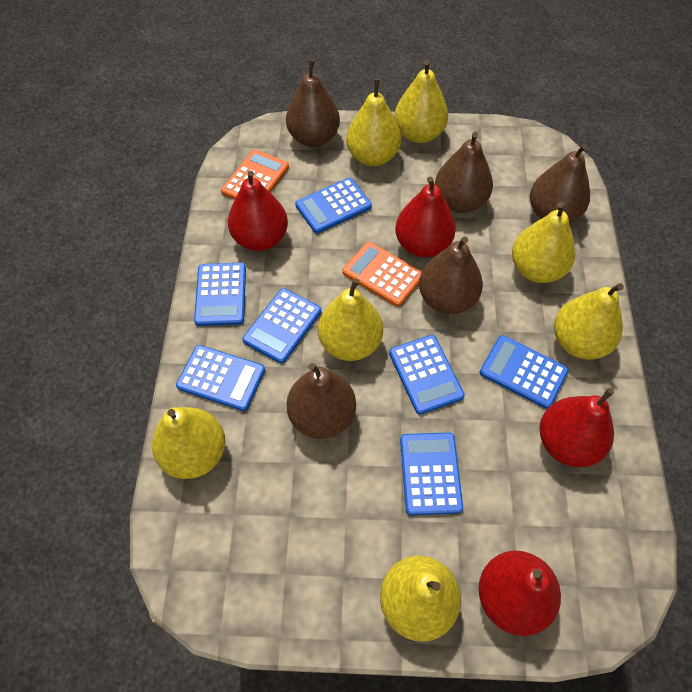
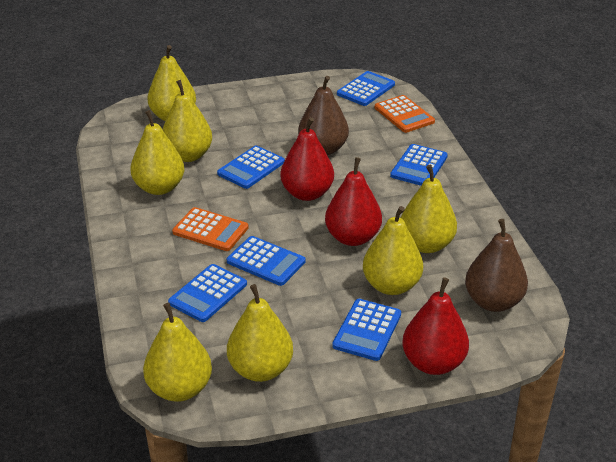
blue calculator: [176,345,265,411] [194,263,246,326] [242,288,321,363] [295,178,372,233] [389,335,465,415] [400,432,463,515] [480,335,569,409] = 7 -> [168,264,247,322] [217,146,285,189] [227,236,305,286] [332,299,401,361] [337,71,395,106] [390,144,448,186] = 6
brown pear: [286,59,340,147] [286,363,356,439] [419,237,483,314] [435,132,493,213] [530,144,590,223] = 5 -> [298,76,349,155] [465,219,528,312] = 2
red pear: [228,171,288,251] [395,176,456,258] [479,551,561,636] [540,388,614,467] = 4 -> [280,117,334,201] [325,157,382,246] [402,277,469,375] = 3

